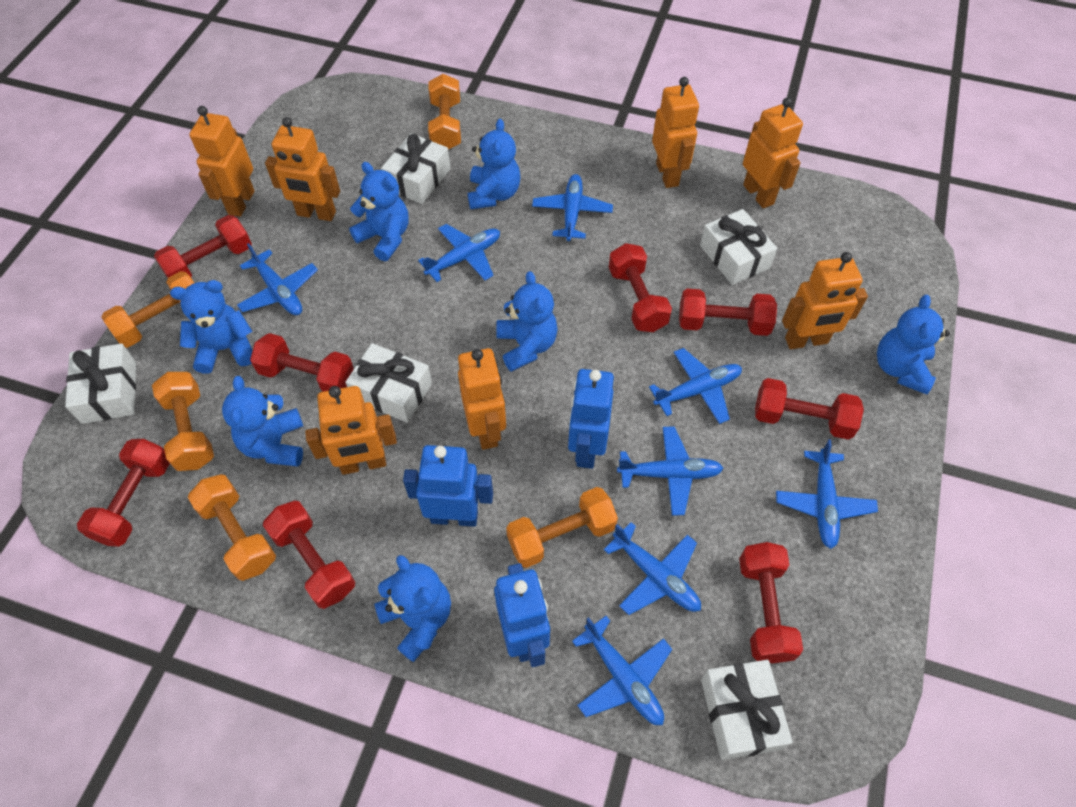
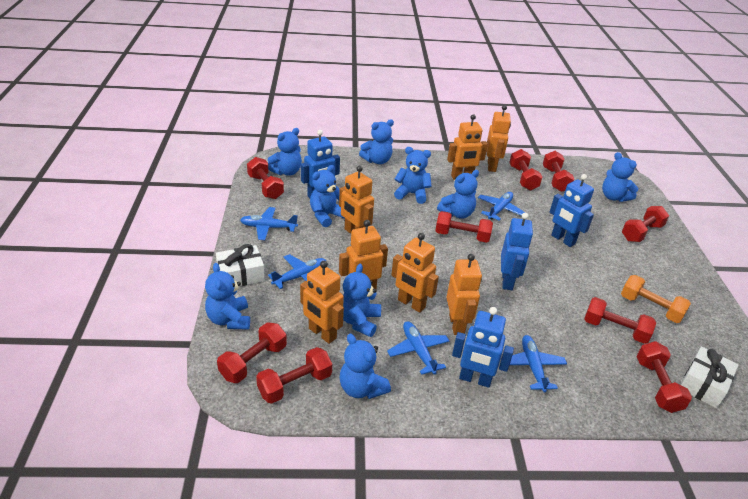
blue plane: [237,243,318,315] [418,224,500,282] [532,174,613,241] [572,616,672,725] [604,522,701,615] [617,427,723,515] [649,348,742,424] [776,439,878,549] = 8 -> [240,207,298,240] [268,254,326,289] [387,321,449,375] [478,192,525,221] [510,335,567,393] = 5
blue robot: [403,445,493,527] [494,563,550,667] [568,369,614,469] = 3 -> [301,130,340,198] [452,307,514,388] [501,213,533,290] [550,174,594,247] = 4
blue teddy bear: [170,280,253,374] [222,376,303,467] [349,162,409,261] [374,555,451,662] [468,119,520,209] [496,271,558,372] [877,295,950,395] = 7 -> [205,263,250,330] [268,128,302,176] [310,165,344,227] [339,334,391,399] [343,264,381,337] [359,119,394,164] [394,147,432,204] [437,170,479,219] [602,152,638,202] = 9
orange dumbbell: [101,271,194,348] [152,372,214,471] [188,474,276,581] [428,74,461,150] [506,487,618,568] = 5 -> [621,275,691,323] = 1
red dumbbell: [77,439,170,547] [154,215,252,278] [250,333,354,392] [263,501,355,609] [609,243,672,332] [679,289,777,336] [739,542,803,663] [755,378,864,440] = 8 -> [217,322,287,383] [247,157,284,199] [256,347,332,404] [435,211,493,243] [509,149,542,190] [543,151,575,192] [584,297,656,344] [622,206,669,242] [636,341,692,413] = 9
white gift: [65,343,136,424] [345,343,432,423] [381,133,450,204] [700,209,777,285] [701,660,793,760] = 5 -> [216,244,265,286] [681,346,738,408] = 2

